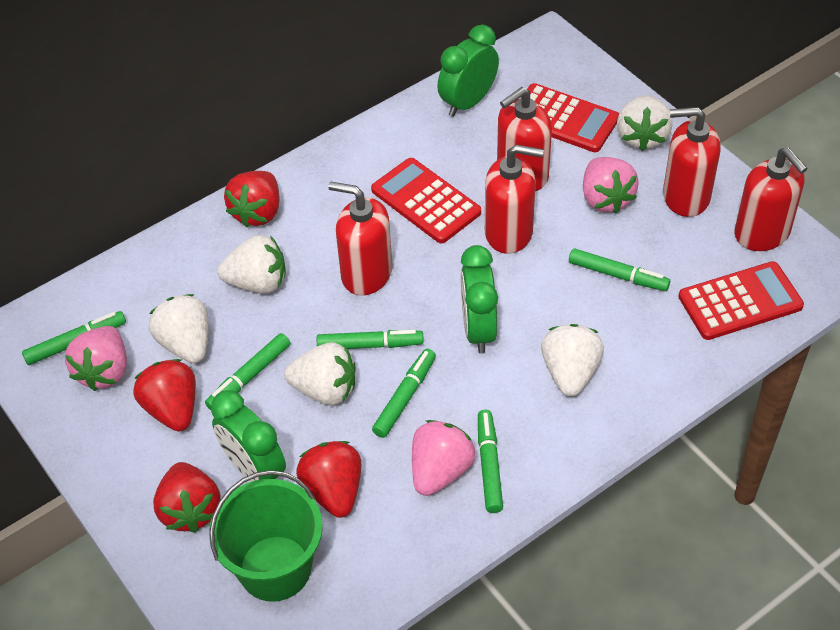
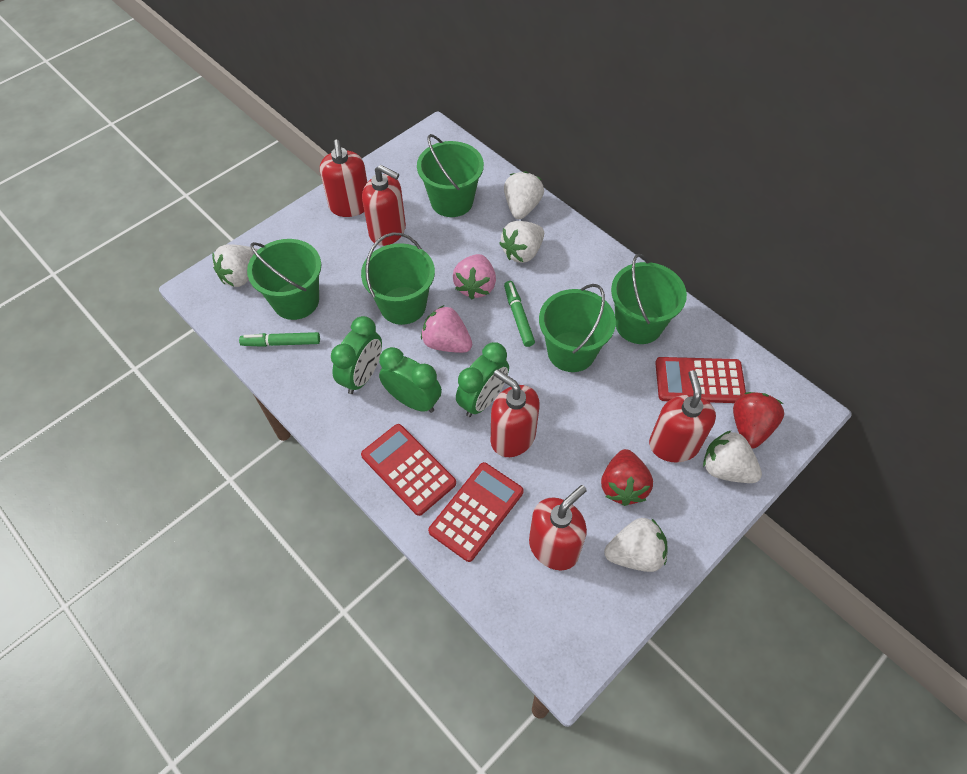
green bucket: [209,470,323,602] = 1 -> [247,239,321,320] [361,232,435,325] [417,134,484,217] [539,284,616,372] [611,254,687,344] = 5
green marker: [22,311,126,365] [205,333,290,410] [317,330,424,349] [372,349,436,438] [478,410,503,513] [569,248,670,291] = 6 -> [239,332,320,347] [504,281,535,347] = 2
pink strawberry: [65,326,127,391] [412,420,475,496] [583,157,639,214] = 3 -> [421,305,472,353] [453,254,496,299] = 2
red strawberry: [133,359,196,432] [153,462,221,533] [224,171,279,227] [296,441,361,518] = 4 -> [601,449,653,506] [733,392,784,448] = 2

